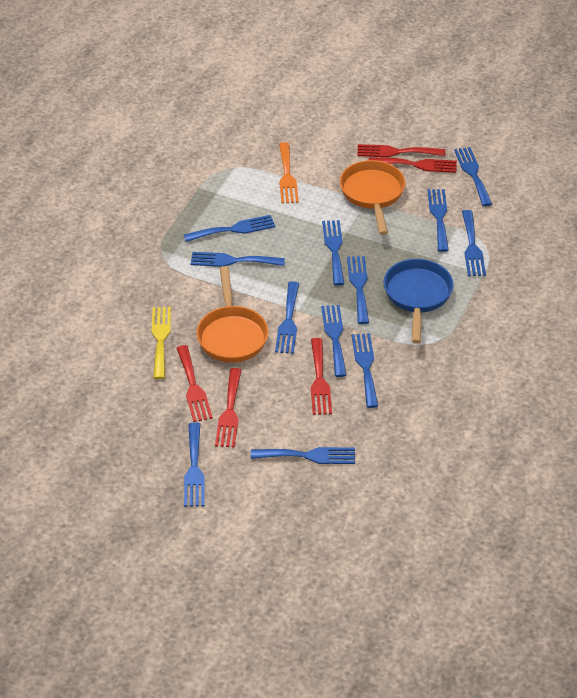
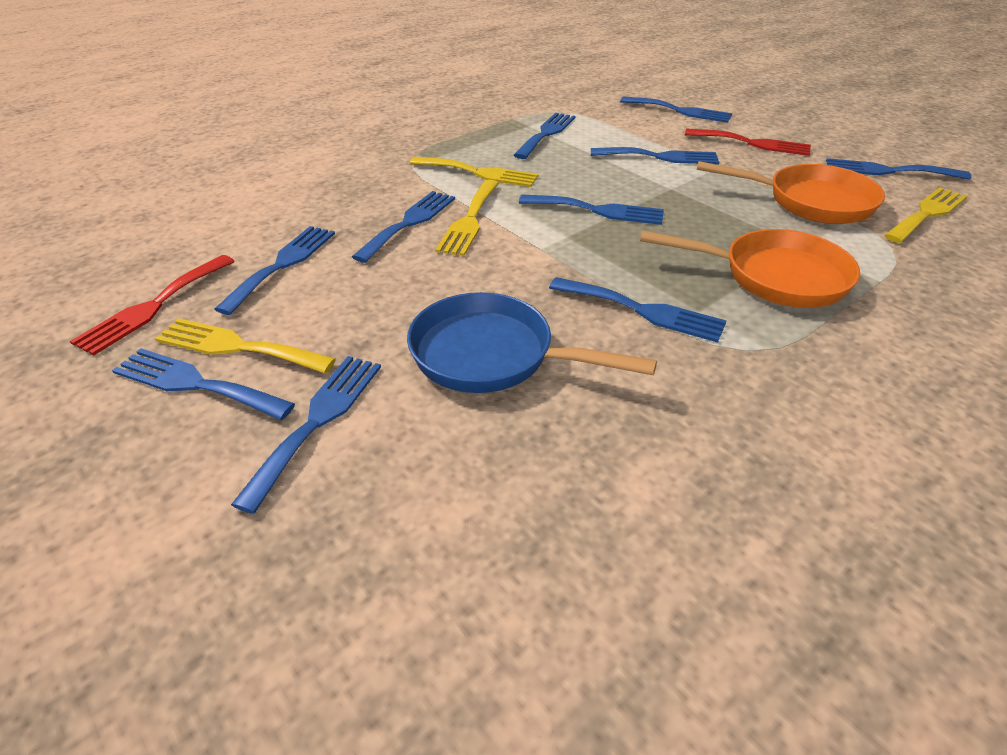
blue fork: [184,215,275,242] [184,422,205,507] [191,252,285,267] [251,447,355,464] [275,281,299,354] [321,305,347,377] [322,220,344,285] [347,256,369,324] [352,333,378,408] [427,189,449,252] [454,147,492,206] [462,210,486,276] = 12 -> [112,348,295,420] [214,226,335,315] [231,356,381,514] [352,191,455,263] [514,113,576,159] [519,194,664,225] [549,277,727,343] [591,147,719,165] [620,97,732,123] [826,158,971,180] = 10
orange fork: [279,142,299,203] = 1 -> none = 0
red fork: [177,345,213,422] [215,368,241,448] [311,338,332,415] [357,144,445,157] [368,157,457,173] = 5 -> [70,255,235,355] [685,129,811,156] = 2
yellow fork: [152,307,171,379] = 1 -> [155,318,336,374] [410,157,539,187] [435,180,499,256] [884,187,968,243] = 4

